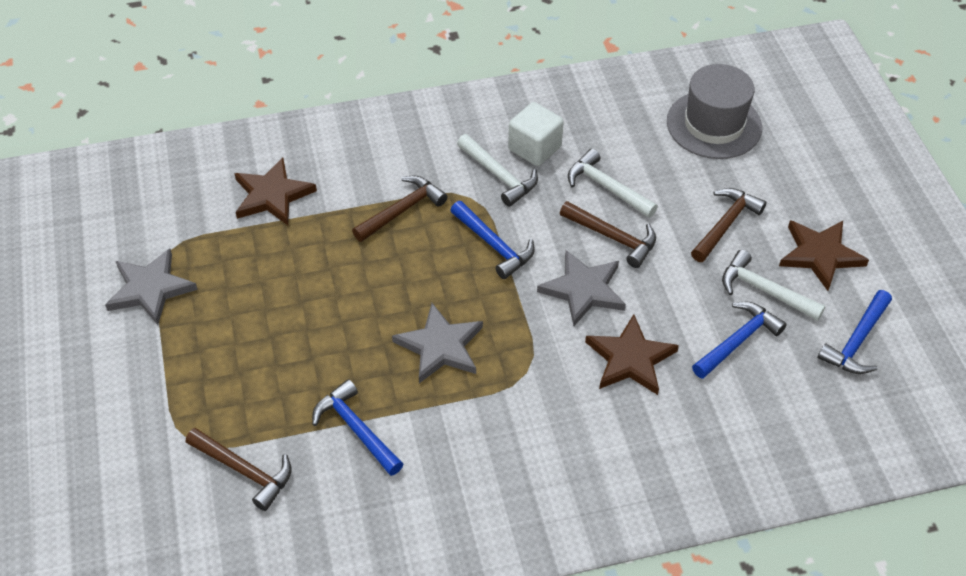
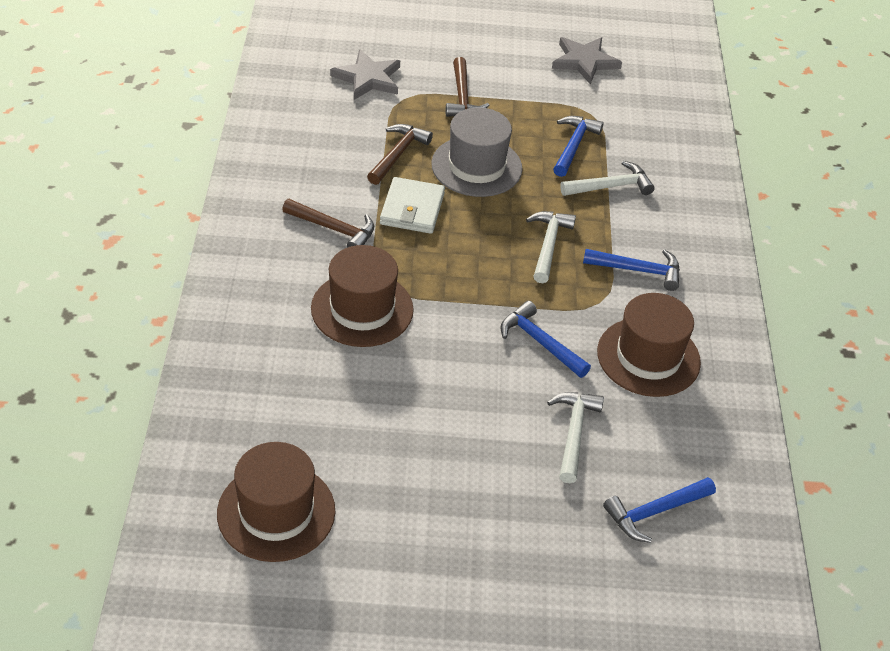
brown hammer: [186,428,292,511] [352,175,448,242] [560,201,656,268] [691,188,767,262] = 4 -> [282,199,374,248] [367,124,433,185] [446,57,490,117] = 3
brown hat: none = 0 -> [217,442,335,562] [311,245,414,347] [597,293,701,397] = 3
brown star: [234,158,317,225] [585,314,679,395] [779,220,869,291] = 3 -> none = 0
grey star: [105,249,198,325] [392,303,483,383] [537,250,626,326] = 3 -> [330,49,400,100] [552,37,622,84] = 2
white cube: [508,102,564,166] = 1 -> none = 0
white wallet: none = 0 -> [380,177,445,234] = 1

